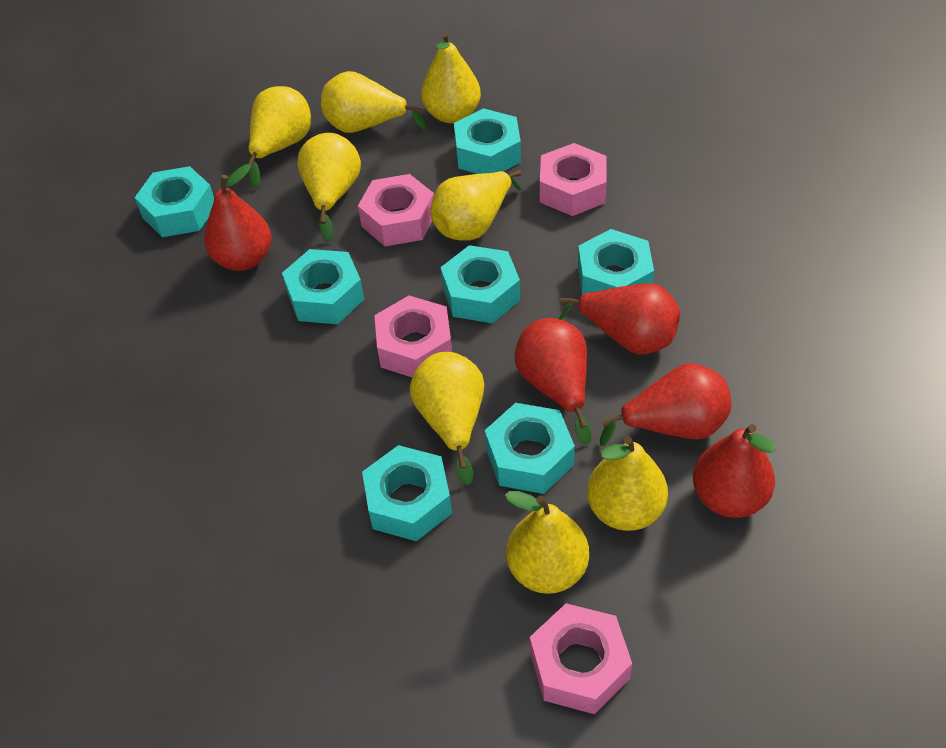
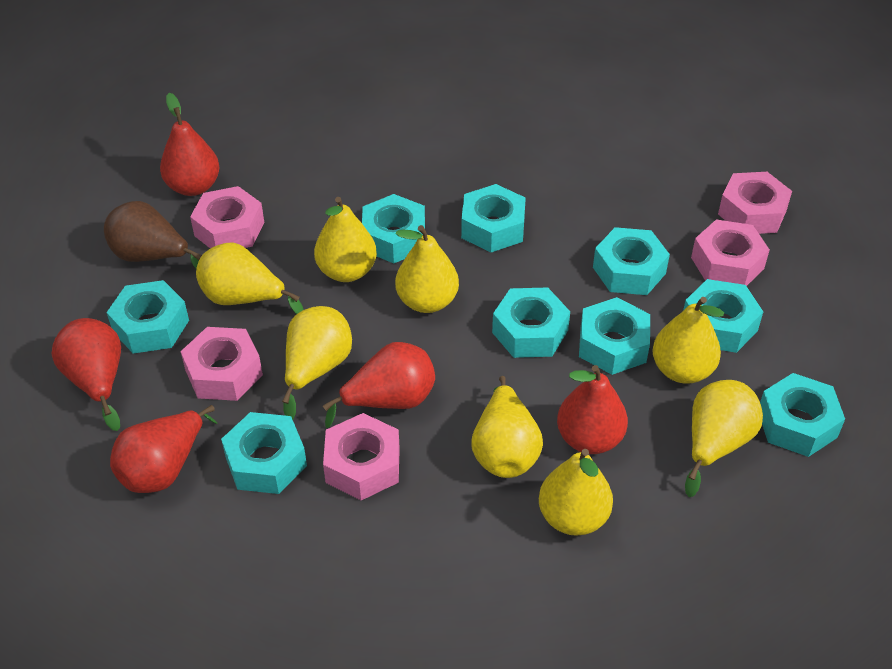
brown pear: none = 0 -> [104,201,202,268] = 1
pink nut: [358,174,434,246] [374,296,452,377] [530,603,632,714] [540,143,607,216] = 4 -> [180,327,263,401] [190,186,264,248] [323,413,400,500] [691,219,770,286] [718,172,792,234] = 5
turquoise nut: [135,166,214,237] [282,249,365,324] [362,445,452,541] [441,245,520,323] [454,108,521,174] [485,403,575,494] [578,229,654,294] = 7 -> [106,280,189,354] [221,412,307,494] [362,194,425,263] [461,184,526,252] [492,287,570,358] [579,297,650,375] [593,227,670,295] [683,279,763,353] [760,373,845,457] = 9

